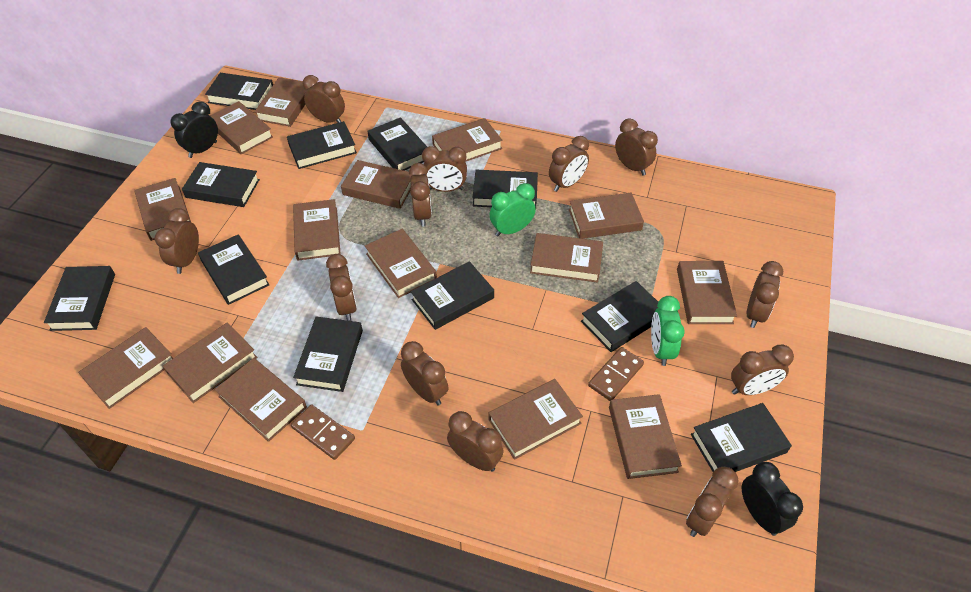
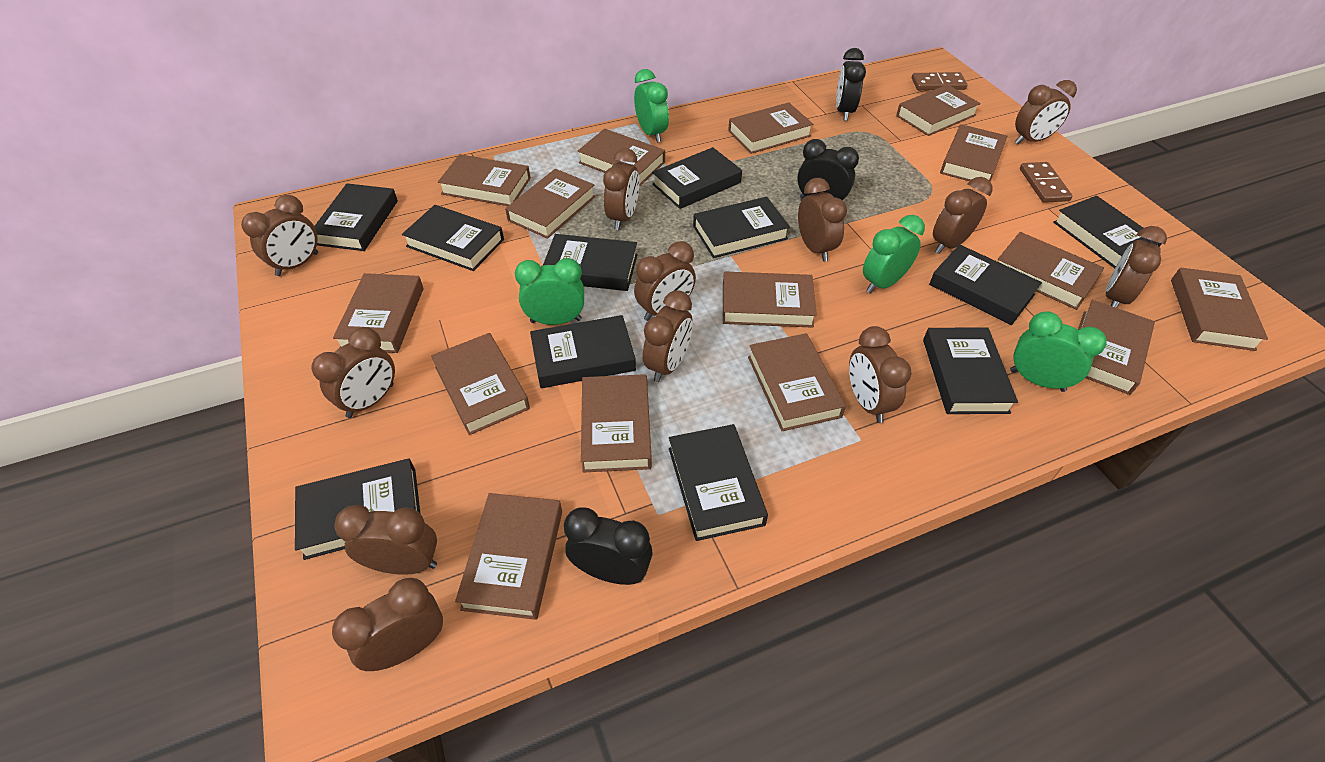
black clock: [170,101,218,158] [742,462,803,536] = 2 -> [564,507,653,585] [797,139,859,200] [836,48,866,121] = 3
green clock: [490,183,536,236] [651,296,685,366] = 2 -> [515,258,584,325] [634,69,669,143] [863,215,925,294] [1010,311,1106,392] = 4

